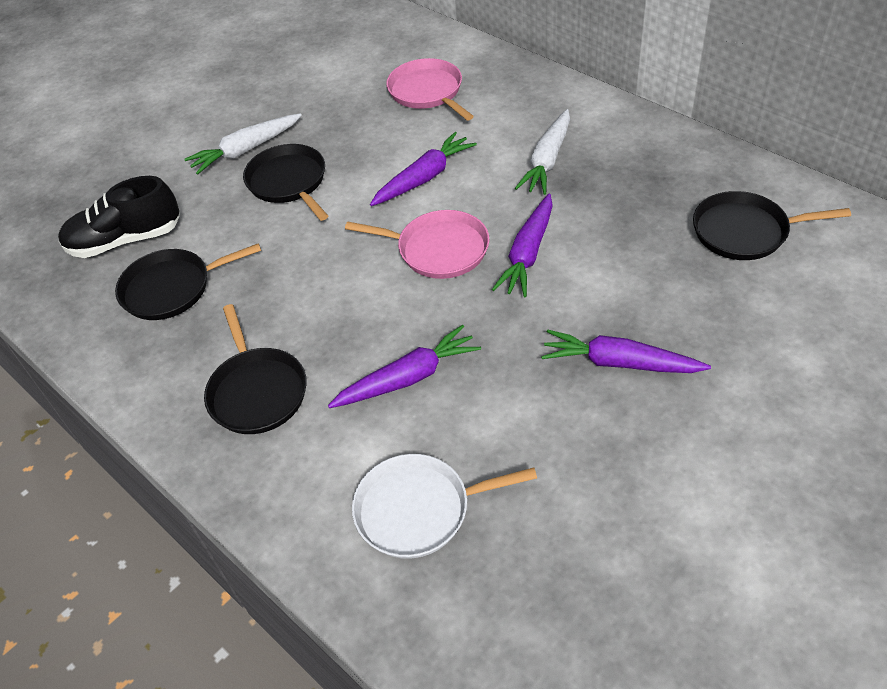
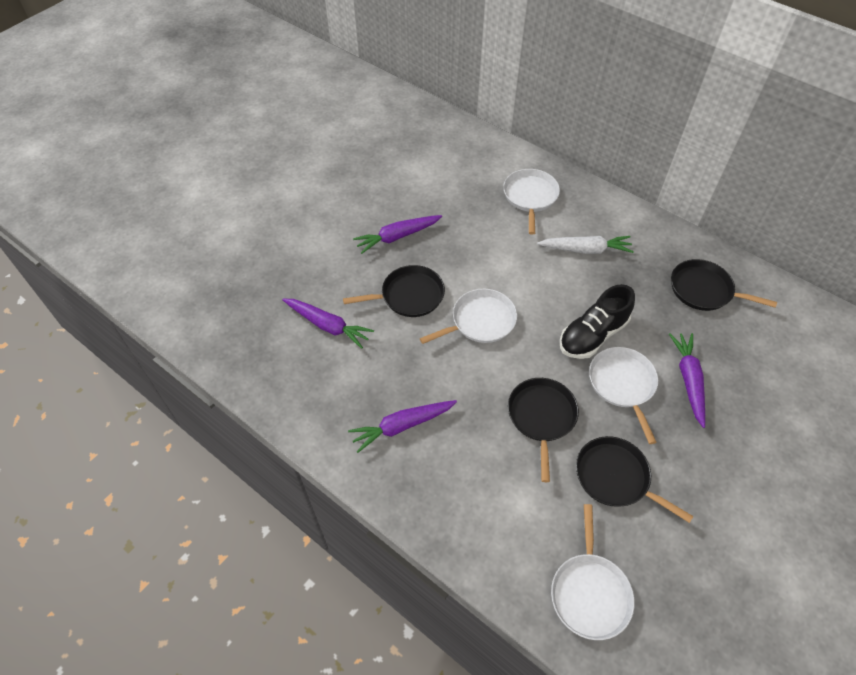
pink pan: [345,210,489,279] [386,58,474,120] = 2 -> none = 0
white carrot: [184,113,302,174] [515,109,570,195] = 2 -> [537,236,634,254] = 1
white pan: [352,454,537,559] = 1 -> [420,289,517,344] [503,169,560,235] [551,504,635,640] [589,347,658,444] = 4

